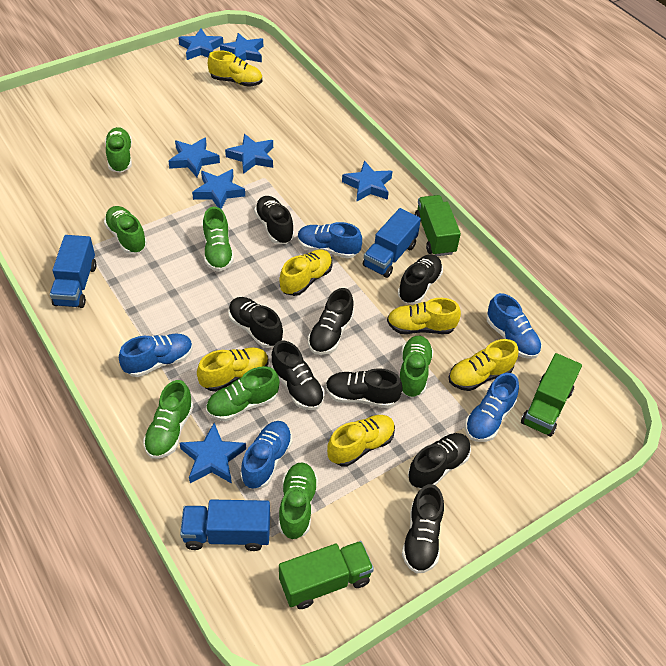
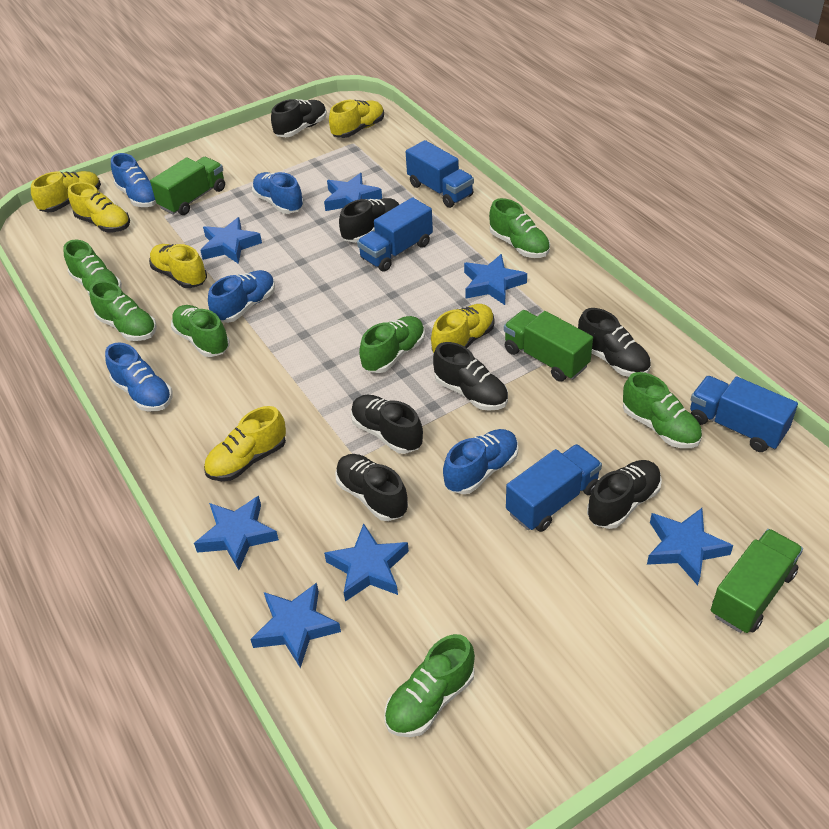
black shoe: [228,297,283,348] [254,196,294,244] [271,340,324,410] [308,288,354,355] [326,368,403,408] [398,254,443,304] [402,484,444,574] [408,433,471,489] = 8 -> [271,99,327,137] [335,454,408,521] [339,198,399,243] [351,395,423,454] [433,342,508,411] [578,308,651,377] [587,460,662,529] = 7
blue truck: [50,235,97,308] [180,499,270,551] [363,208,421,278] = 3 -> [357,197,433,272] [406,140,474,208] [506,444,602,532] [690,376,798,452] = 4

